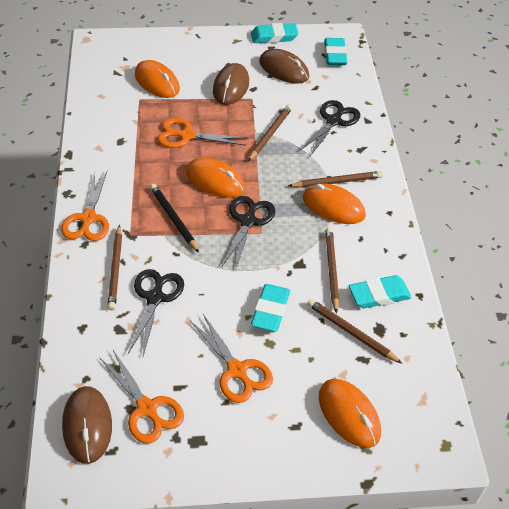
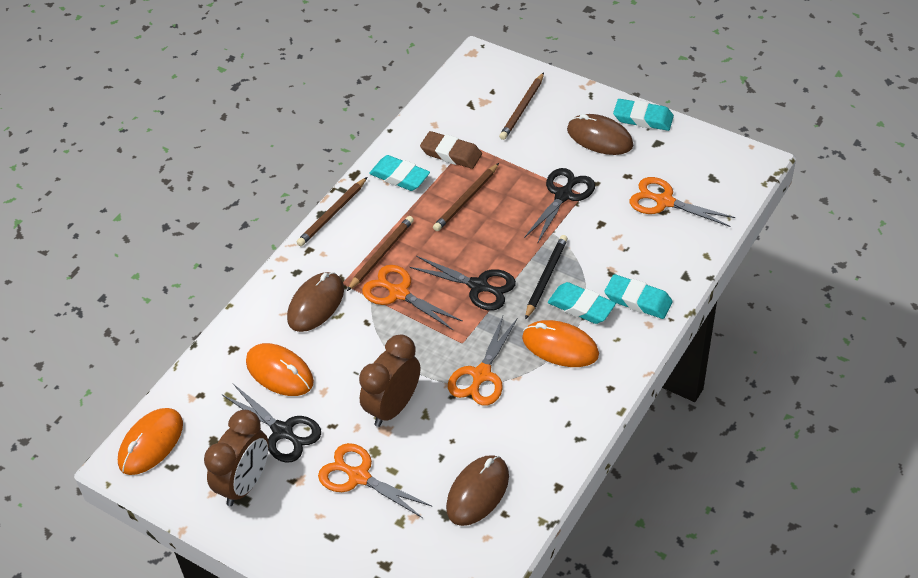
brown clock: none = 0 -> [204,410,269,506] [359,335,420,427] = 2
brown eraser: none = 0 -> [420,131,482,169] = 1
brown pencil: [107,225,122,310] [248,105,292,161] [288,171,383,188] [307,299,402,363] [326,228,339,314] = 5 -> [297,177,367,246] [347,216,414,291] [433,163,499,231] [499,72,544,140] = 4
orange mouse: [135,60,180,98] [186,158,245,198] [303,184,366,224] [319,379,381,448] = 4 -> [118,408,183,475] [246,343,314,396] [522,320,599,367] = 3

